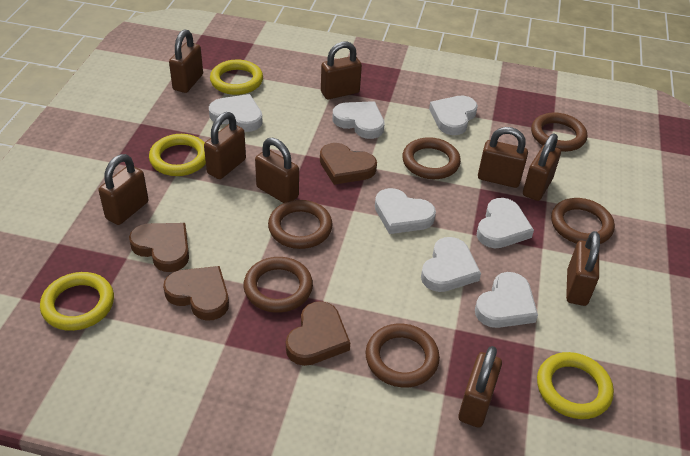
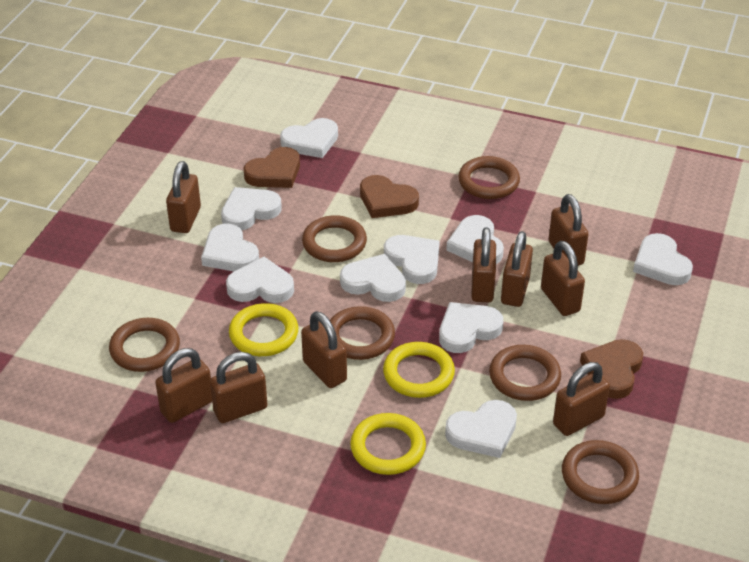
brown heart: [129,223,189,272] [163,266,229,320] [286,301,350,366] [320,143,377,185] = 4 -> [244,147,300,188] [360,175,419,218] [580,339,643,399] = 3
white heart: [209,94,263,132] [332,101,384,139] [375,188,436,234] [421,237,481,292] [429,96,478,135] [475,272,538,328] [476,198,534,248] = 7 -> [201,224,259,272] [221,187,282,230] [226,257,294,303] [280,118,338,158] [340,254,406,302] [384,235,440,284] [439,302,503,353] [445,400,517,458] [446,215,504,264] [633,233,693,285] = 10
yellow ring: [40,272,114,331] [149,134,206,176] [210,59,263,95] [537,352,614,419] = 4 -> [229,303,298,356] [350,413,426,475] [383,342,455,398] = 3

